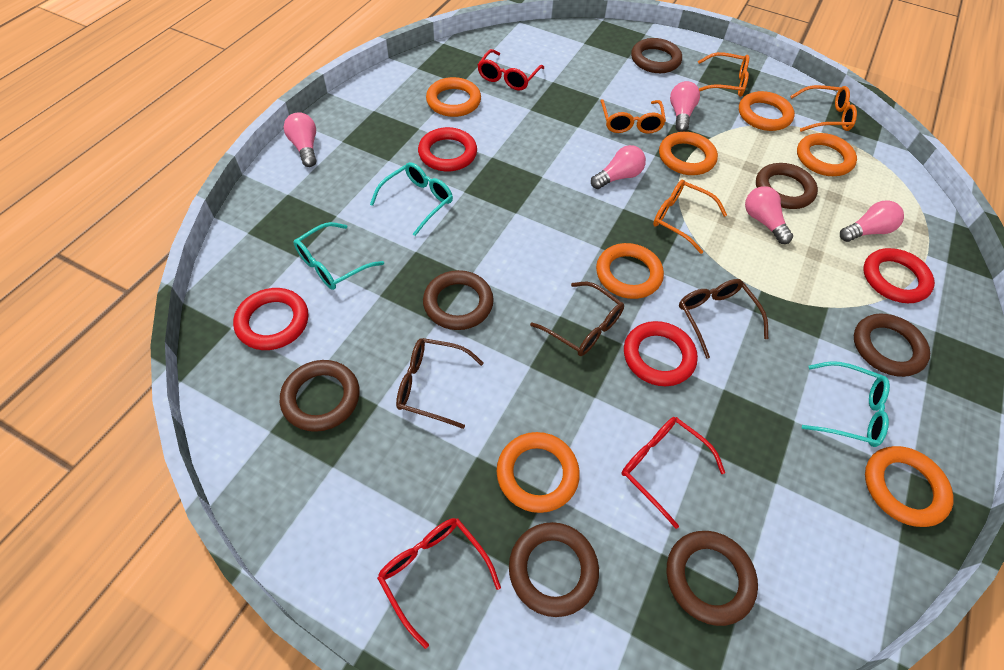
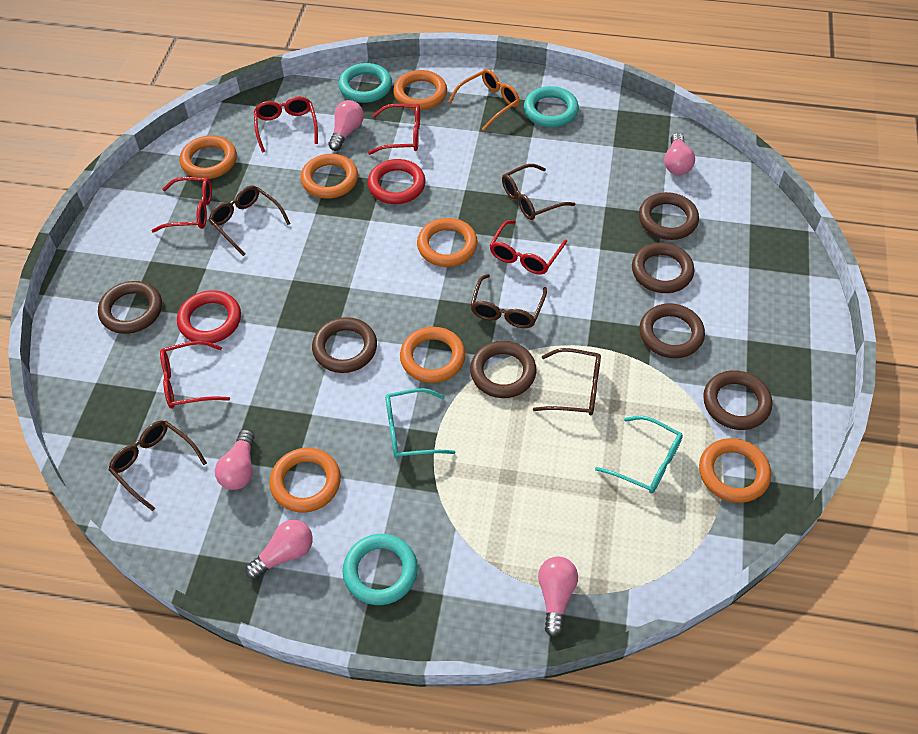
brown glasses: [396,338,484,429] [530,282,624,356] [679,279,768,359] = 3 -> [108,420,207,511] [209,185,290,256] [470,274,547,328] [502,164,575,220] [533,348,601,416] = 5
orange glasses: [600,99,666,134] [653,180,727,254] [698,52,749,97] [790,85,857,132] = 4 -> [448,69,520,131] = 1
red glasses: [377,518,501,649] [477,49,544,91] [622,417,725,529] = 3 -> [152,177,212,233] [160,341,230,409] [254,97,318,152] [368,104,420,155] [490,220,567,275] = 5
red ring: [233,288,308,350] [418,127,477,171] [624,321,698,386] [863,248,935,303] = 4 -> [177,290,241,343] [368,159,426,204] = 2
turquoise glasses: [293,222,384,290] [370,162,453,236] [802,361,890,447] = 3 -> [385,388,455,459] [595,416,683,493] = 2
turquoise ring: none = 0 -> [338,63,392,103] [343,534,418,605] [524,86,579,128] = 3

